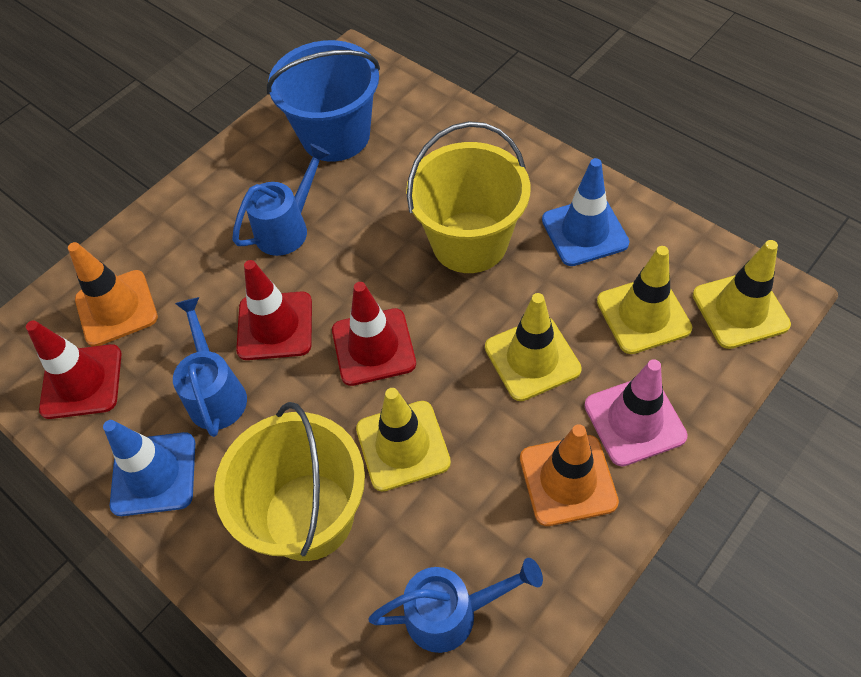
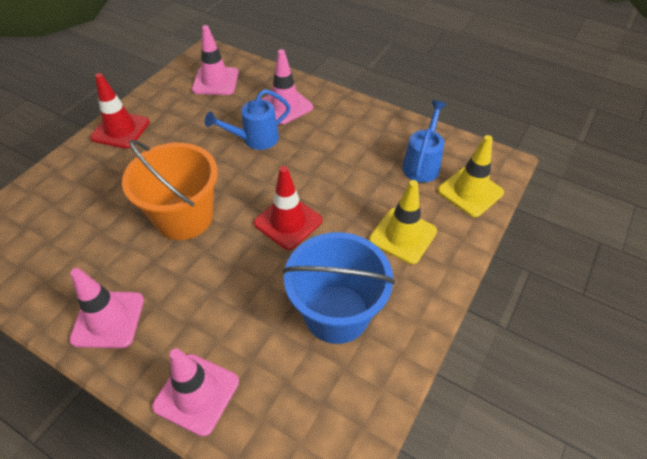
blue traffic cone: [103,420,195,516] [542,158,630,266] = 2 -> none = 0
blue watering can: [173,297,247,437] [232,144,330,256] [368,558,543,653] = 3 -> [205,89,291,150] [402,101,447,183] = 2
orange bucket: none = 0 -> [122,140,218,240] = 1
orange traffic cone: [68,242,158,347] [520,424,619,526] = 2 -> none = 0
pink traffic cone: [584,359,688,466] = 1 -> [69,268,144,349] [152,349,239,437] [192,25,239,95] [261,49,313,125] = 4
red traffic cone: [26,320,122,419] [236,260,312,360] [332,282,416,386] = 3 -> [90,73,150,149] [254,166,322,250] = 2
yellow bucket: [214,402,365,561] [406,121,530,273] = 2 -> none = 0
yellow traffic cone: [356,388,451,492] [485,293,582,401] [597,246,692,354] [693,240,791,349] = 4 -> [369,180,437,264] [438,135,504,217] = 2

